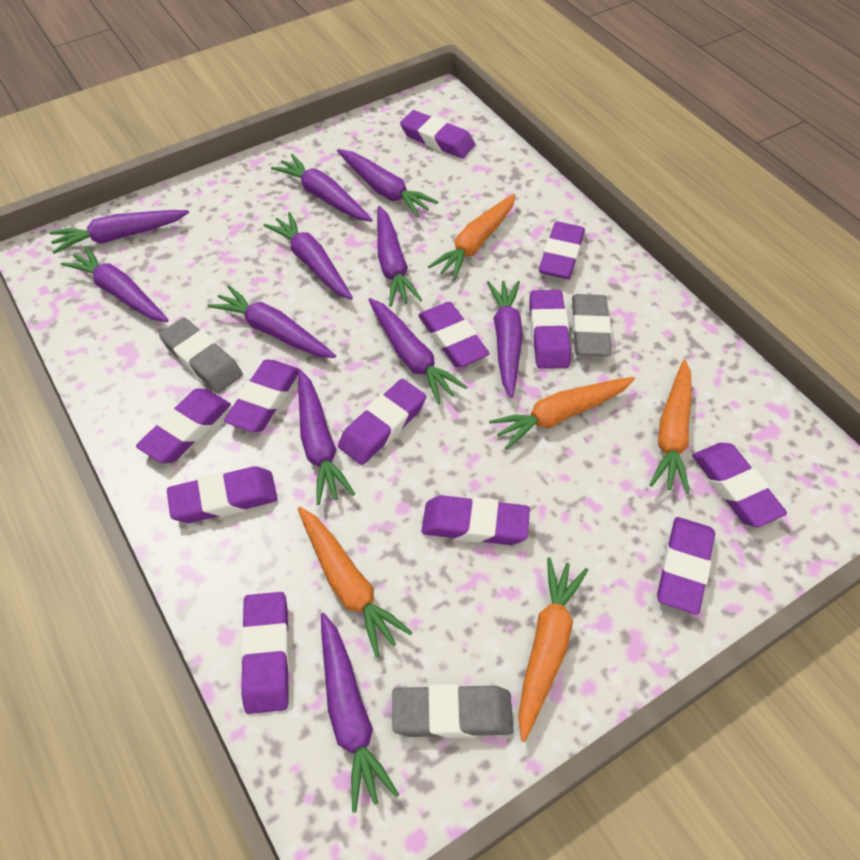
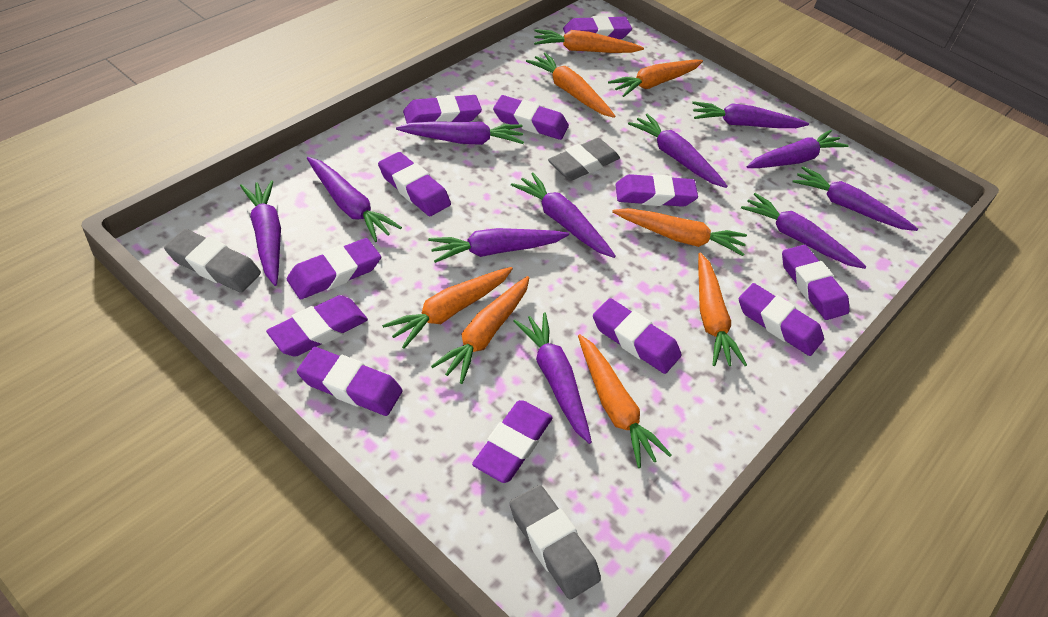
orange carrot: [298,507,413,658] [428,194,516,281] [489,377,635,449] [518,557,588,742] [650,360,692,494] = 5 -> [382,267,513,349] [431,276,529,384] [526,52,615,118] [534,29,644,53] [578,334,671,468] [608,60,703,97] [612,208,747,256] [698,253,747,366] = 8

